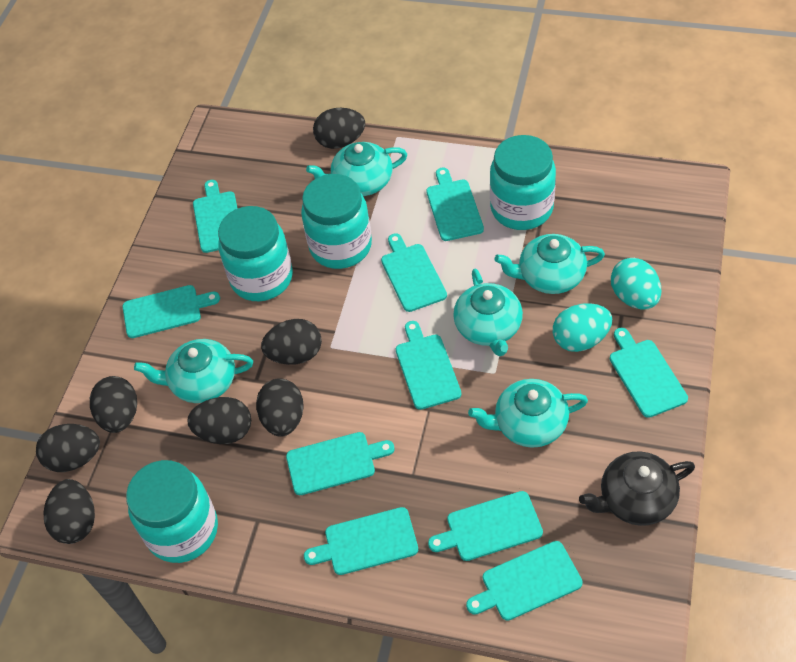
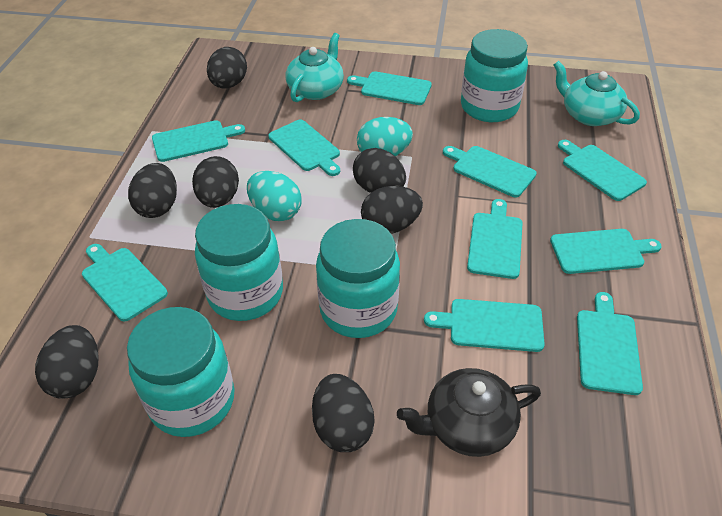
turquoise teapot: [134,339,253,403] [306,142,407,196] [453,269,523,356] [468,379,588,448] [494,234,605,294] = 5 -> [286,33,344,102] [554,61,640,126] = 2

